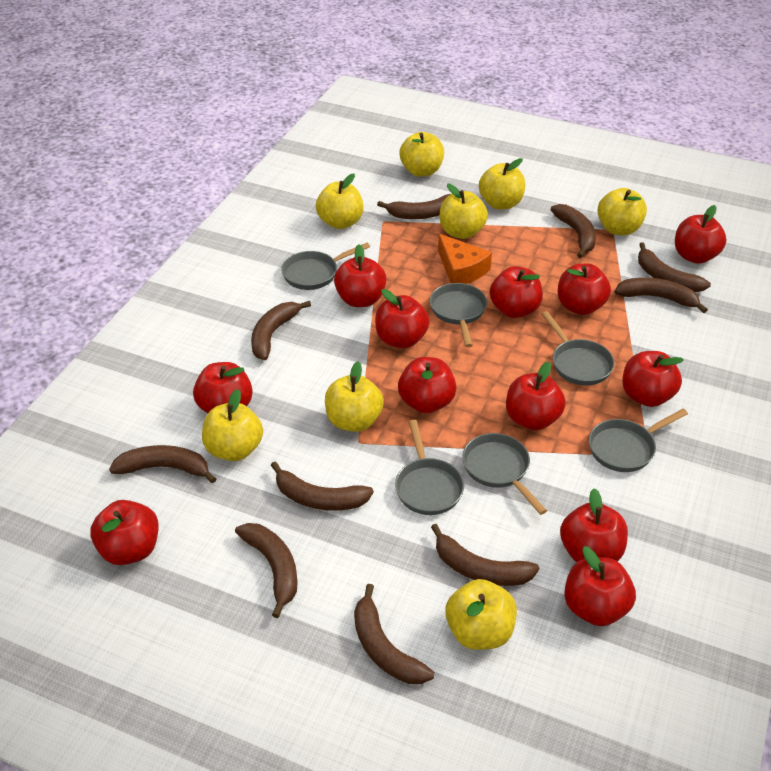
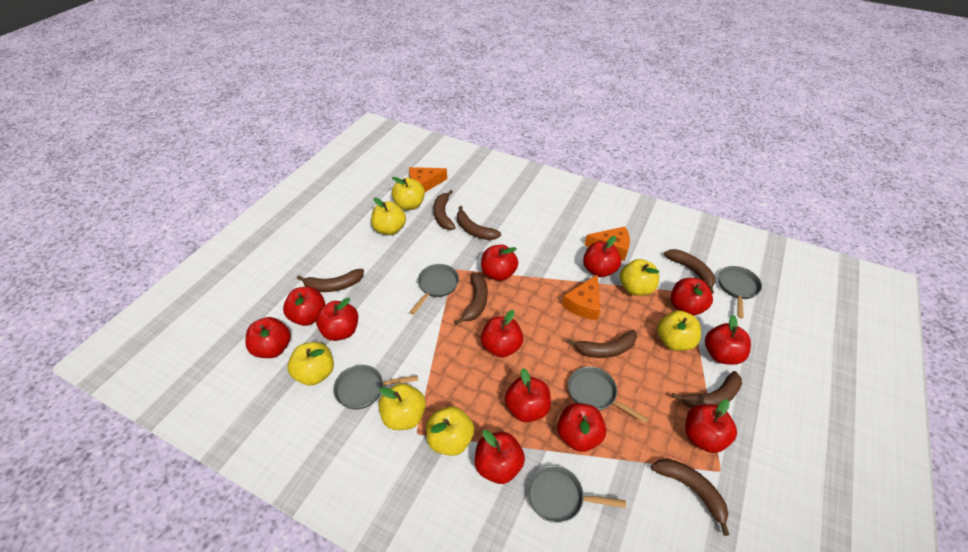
brown banana: [109,445,216,484] [235,523,298,618] [251,301,311,360] [271,462,374,511] [354,584,434,684] [377,194,450,219] [431,524,539,586] [551,204,596,258] [615,278,708,313] [638,242,711,292] = 10 -> [297,269,364,292] [434,190,456,230] [455,273,488,325] [457,206,501,240] [566,330,637,358] [651,459,729,536] [664,249,715,294] [672,371,742,408] = 8
grey pan: [281,243,370,290] [395,420,464,515] [430,283,487,347] [462,433,547,515] [542,311,614,385] [589,409,688,472] = 6 -> [333,365,418,409] [410,264,459,314] [527,465,626,523] [568,366,649,423] [719,266,762,318] = 5
orange cheese: [438,234,492,284] = 1 -> [409,167,447,192] [562,274,600,320] [585,227,630,261] = 3
yellow apple: [202,389,263,461] [316,173,364,229] [325,361,384,432] [400,132,444,177] [440,184,488,239] [445,579,517,650] [479,158,525,210] [597,188,647,235] = 8 -> [287,342,334,386] [371,198,406,235] [378,383,426,430] [392,177,425,210] [426,406,475,456] [620,259,659,296] [657,310,701,351] = 7

